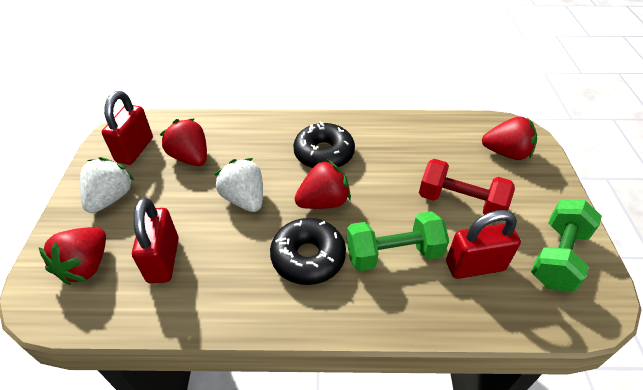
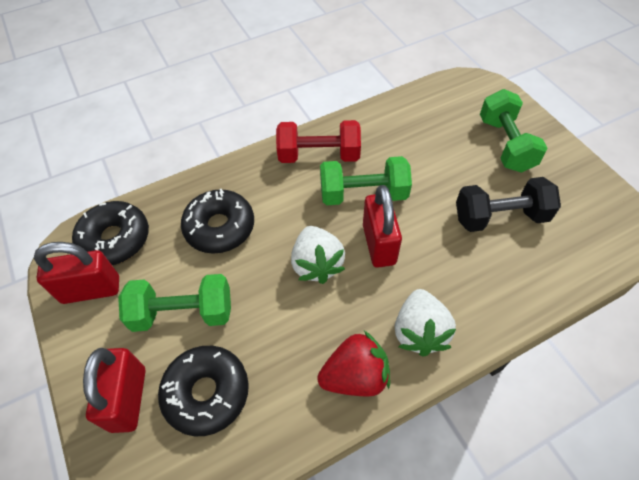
black donut: [270,218,346,285] [293,122,355,168] = 2 -> [72,201,149,265] [158,346,249,436] [181,189,254,254] = 3
black dumbbell: none = 0 -> [456,177,561,232] = 1
green dumbbell: [347,211,449,271] [531,200,602,292] = 2 -> [118,274,231,332] [320,156,412,205] [480,89,547,173] = 3
red strawberry: [39,227,106,285] [160,118,207,166] [295,159,351,209] [482,116,537,160] = 4 -> [317,331,390,396] = 1

